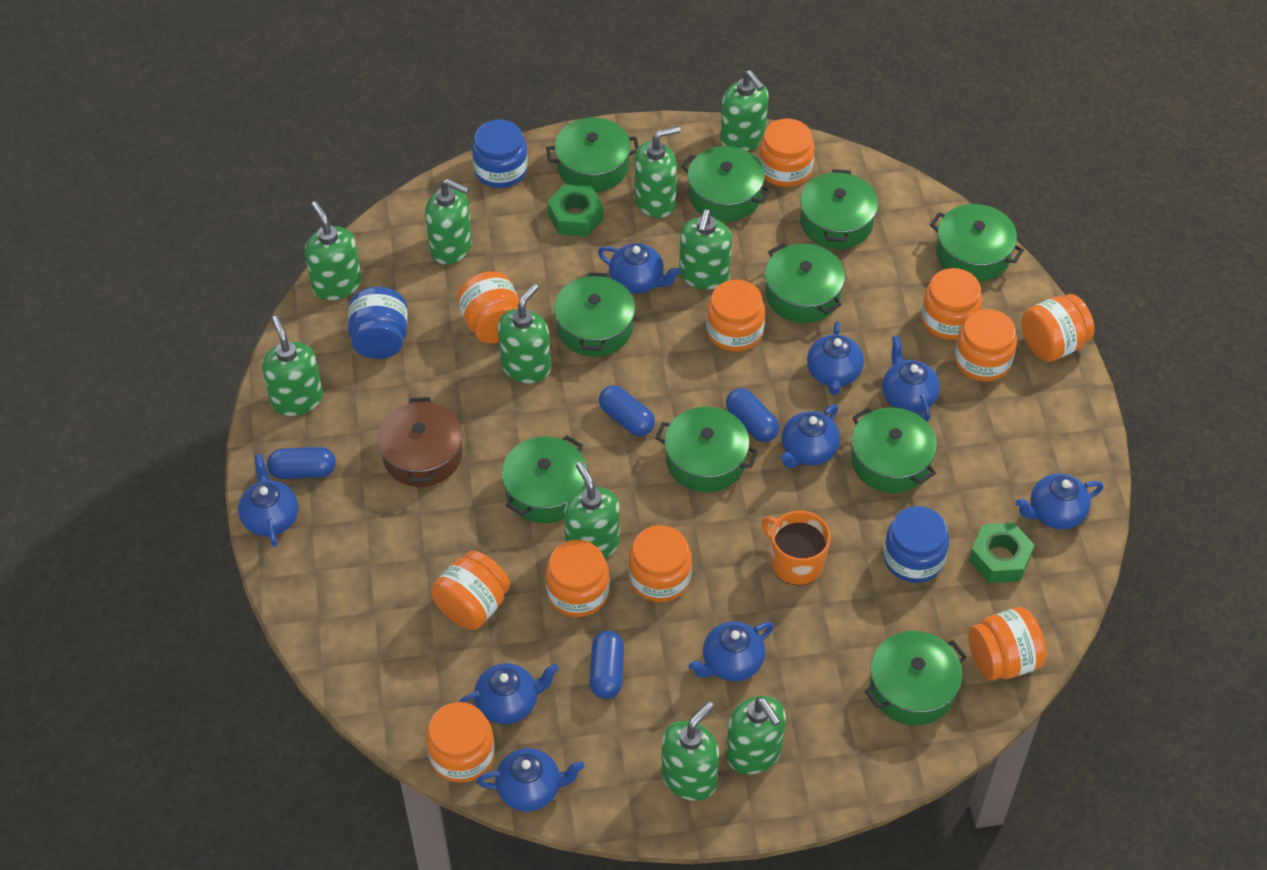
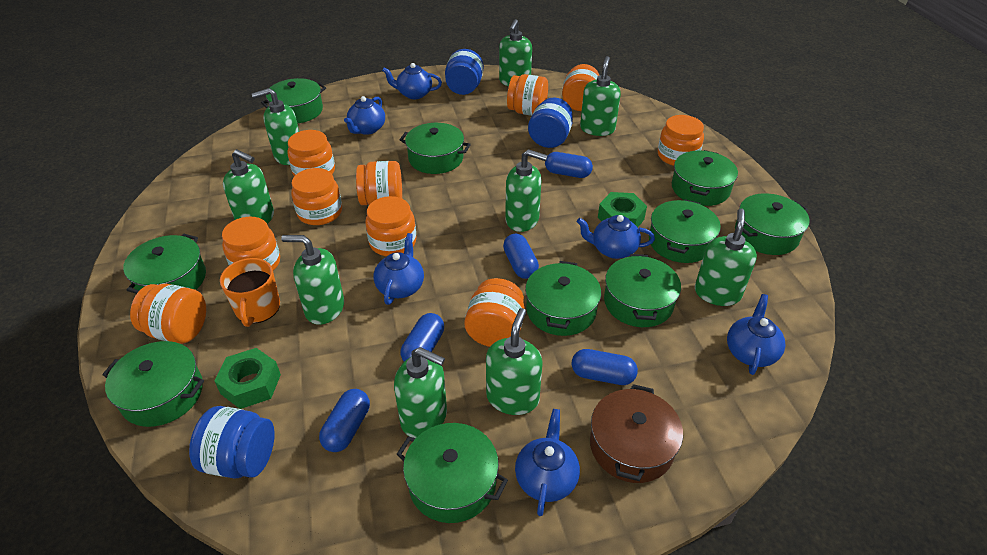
blue capsule: [267,447,336,479] [590,631,624,699] [599,385,655,436] [726,388,779,442] = 4 -> [319,389,370,452] [401,313,444,362] [503,234,539,279] [545,152,593,178] [572,349,638,385] = 5
blue teapot: [238,454,298,547] [459,663,559,724] [477,748,584,812] [598,243,681,294] [689,621,774,681] [781,404,840,468] [807,321,864,395] [882,336,940,422] [1016,474,1103,529] = 9 -> [344,96,385,135] [374,233,424,305] [382,63,442,99] [515,409,580,516] [577,215,655,259] [727,294,785,375] = 6
green soap dispenser: [262,316,323,416] [305,201,361,300] [425,179,472,264] [498,284,551,384] [564,462,620,559] [634,126,681,218] [661,701,719,801] [679,209,732,290] [720,70,769,151] [726,696,786,775] = 10 -> [223,149,274,224] [252,88,299,165] [281,235,344,325] [394,347,447,438] [486,308,543,415] [499,19,532,86] [505,149,548,232] [580,56,621,136] [695,208,757,306] = 9
orange jar: [426,702,495,783] [431,551,510,630] [457,271,519,344] [545,540,610,617] [628,525,692,602] [706,280,765,352] [758,118,814,187] [921,268,982,340] [954,309,1017,382] [968,607,1046,680] [1021,294,1094,362] = 11 -> [130,284,206,344] [222,217,280,270] [287,130,335,176] [291,168,342,225] [356,161,402,205] [365,196,416,256] [464,278,525,347] [507,74,548,116] [562,64,599,111] [658,115,704,166] = 10

